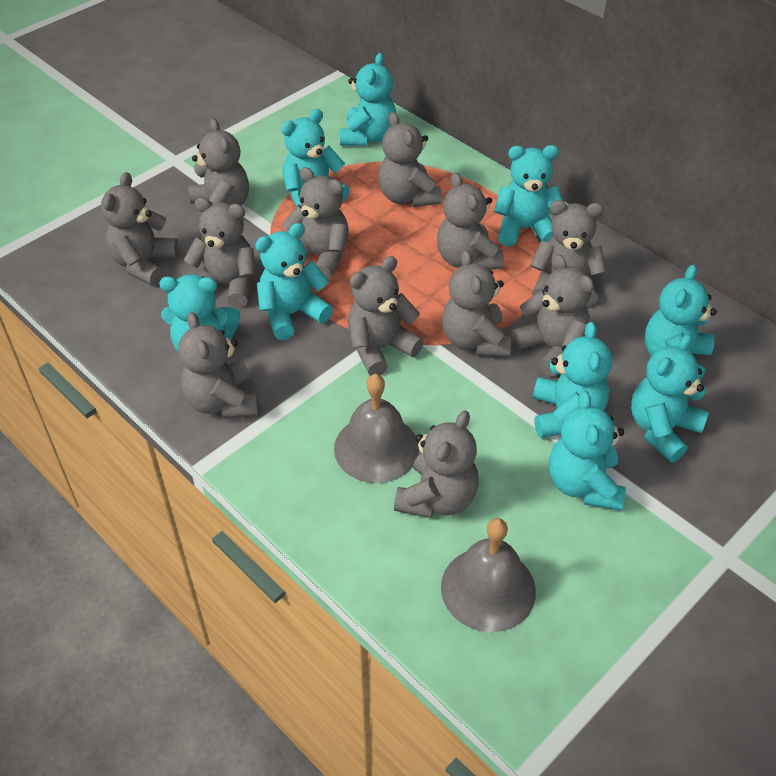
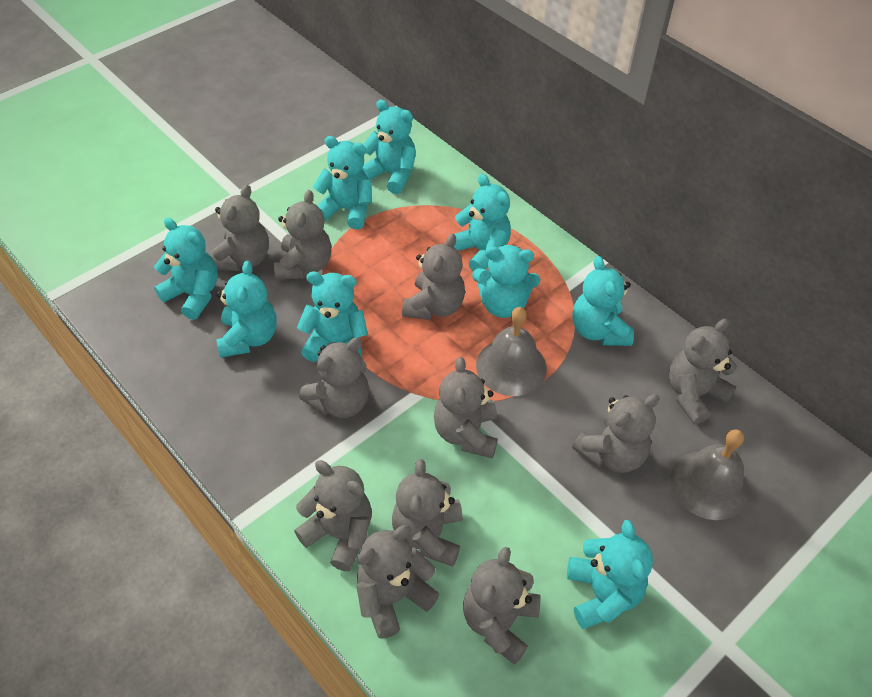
grey teddy bear: [101,172,179,286] [178,312,259,419] [184,197,256,308] [189,118,249,220] [282,167,349,280] [348,256,424,376] [378,112,442,207] [394,410,479,518] [437,172,504,270] [442,250,511,357] [511,254,594,377] [530,200,607,307] = 12 -> [210,185,269,271] [274,190,332,280] [294,460,372,571] [299,338,369,418] [356,525,440,639] [392,459,463,567] [402,234,465,320] [434,357,498,458] [463,547,541,665] [572,394,659,473] [669,319,737,425] = 11

